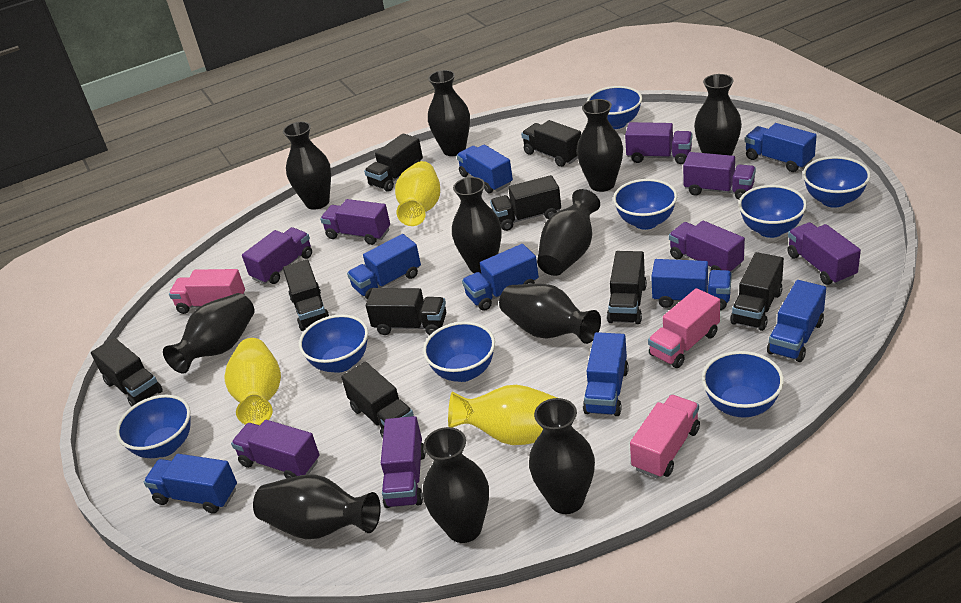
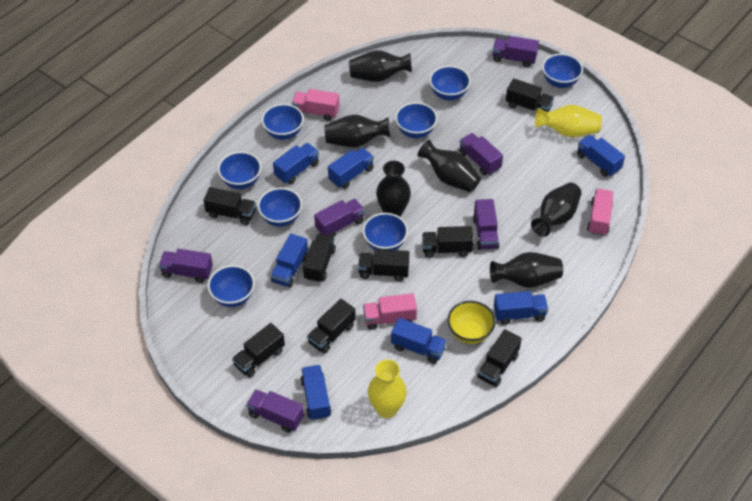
black truck: [91,338,163,406] [283,259,330,331] [341,362,414,438] [364,133,423,192] [366,288,446,335] [490,175,561,231] [521,120,581,167] [607,251,647,324] [730,252,784,331] = 9 -> [203,187,256,225] [232,323,285,378] [303,233,336,283] [307,299,356,354] [358,249,410,281] [422,226,473,258] [477,329,522,387] [506,78,554,112] = 8
black vase: [163,293,255,374] [253,474,381,539] [283,121,331,210] [423,427,489,543] [428,70,470,156] [452,177,502,273] [499,284,601,344] [529,398,595,514] [537,189,600,276] [577,99,623,192] [694,74,742,156] = 11 -> [324,115,390,147] [349,50,412,82] [376,161,411,217] [418,140,481,192] [490,252,563,288] [531,182,582,237] = 6
blue truck: [144,454,237,514] [347,234,421,300] [457,144,513,193] [462,244,539,311] [583,332,629,416] [651,259,732,310] [745,123,817,172] [767,280,826,362] = 8 -> [271,233,308,288] [273,143,319,184] [301,365,331,420] [328,148,374,189] [391,318,447,364] [494,291,548,325] [577,135,625,177] = 7
purple truck: [231,420,320,478] [242,227,312,284] [320,199,390,245] [381,416,426,508] [625,122,692,164] [669,221,745,273] [683,152,756,200] [787,222,861,285] = 8 -> [158,249,213,283] [246,389,304,433] [314,199,365,237] [459,133,503,175] [473,199,499,250] [492,36,539,67] = 6
yellow bowl: none = 0 -> [447,301,496,344] = 1
yellow vase: [224,338,281,425] [395,161,440,226] [448,385,557,445] = 3 -> [368,359,407,418] [535,105,602,137] = 2

